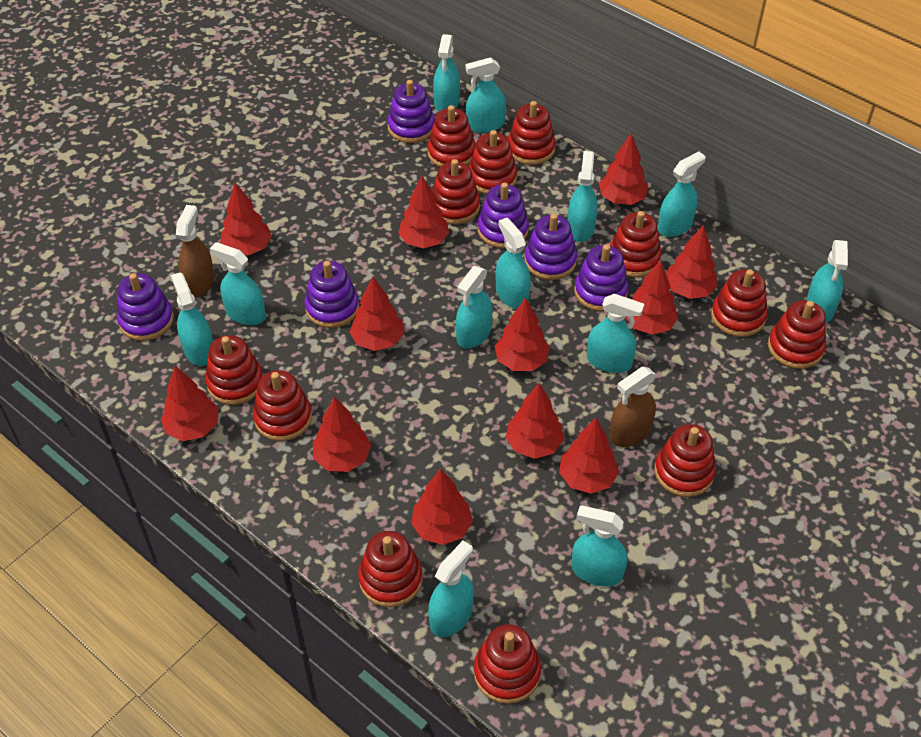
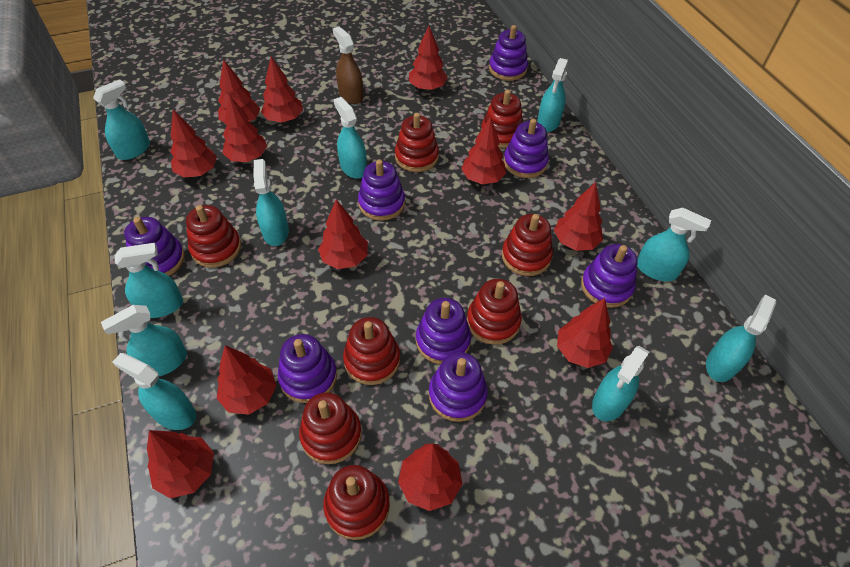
brown spray bottle: [176,205,215,298] [609,367,656,447] = 2 -> [333,27,363,104] = 1
purple stacking toy: [117,273,174,341] [305,261,359,328] [388,80,435,143] [477,182,529,248] [524,214,577,280] [574,244,629,311] = 6 -> [124,217,185,276] [278,334,337,403] [358,160,405,221] [416,298,471,365] [429,352,488,422] [489,25,528,81] [504,119,549,178] [581,244,638,308] = 8
red stacking toy: [205,335,263,405] [253,370,312,441] [358,531,423,607] [427,105,476,167] [432,159,480,224] [469,130,517,194] [474,624,541,704] [508,101,556,165] [610,211,661,277] [654,424,716,497] [711,269,768,337] [768,300,826,369] = 12 -> [186,205,241,268] [299,392,362,464] [323,465,390,540] [343,317,400,385] [395,113,439,172] [467,279,522,345] [481,90,523,148] [502,214,553,276] = 8
turquoise spray bottle: [171,272,213,366] [210,242,266,325] [428,540,474,637] [433,34,460,112] [456,266,492,348] [465,57,506,133] [496,218,531,309] [568,151,598,242] [571,505,627,587] [587,294,644,373] [658,151,706,237] [806,240,848,323] = 12 -> [93,79,150,160] [101,305,187,376] [112,353,196,430] [115,243,183,318] [254,159,289,246] [333,97,367,179] [537,58,568,132] [592,346,649,421] [637,208,711,281] [706,295,776,382] = 10

